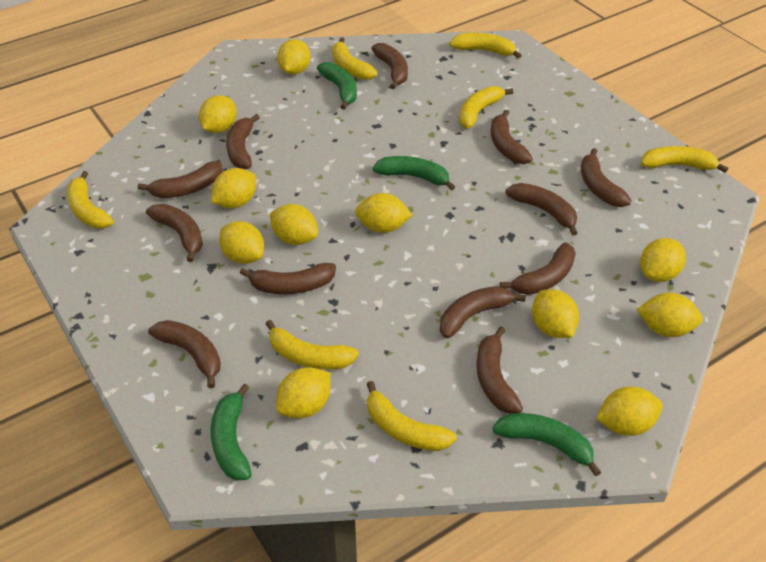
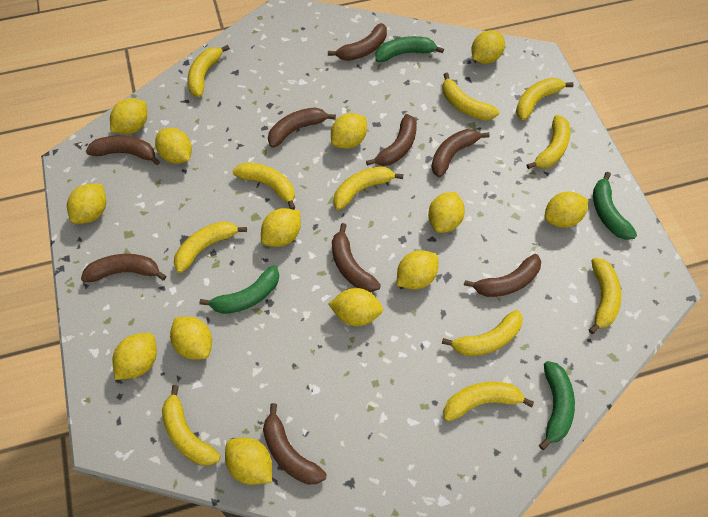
brown banana: [138,161,222,198] [146,204,203,262] [148,320,221,388] [226,114,260,169] [240,263,336,294] [371,43,408,89] [440,286,526,338] [476,327,523,414] [491,110,533,164] [500,242,576,295] [505,183,577,236] [581,148,632,207] = 12 -> [81,254,166,283] [86,136,160,165] [263,403,327,484] [268,108,336,148] [328,23,387,61] [332,223,381,292] [366,114,417,166] [432,129,490,177] [464,254,541,297] = 9
yellow banana: [67,171,114,228] [265,320,359,369] [332,37,378,80] [367,381,457,451] [449,33,522,59] [459,86,513,129] [641,146,728,173] = 7 -> [162,385,220,466] [174,221,247,273] [188,45,230,97] [232,162,295,210] [333,166,403,210] [442,73,499,120] [442,310,523,356] [443,382,534,421] [516,78,574,120] [527,115,570,169] [589,258,621,334] = 11
yellow lemon: [199,95,237,133] [211,168,256,208] [219,221,264,264] [270,204,318,245] [276,367,331,418] [277,39,311,75] [355,193,412,233] [532,289,579,338] [596,386,663,436] [637,293,703,337] [640,238,686,282] = 11 -> [67,184,106,224] [110,99,147,134] [112,333,157,380] [155,128,192,164] [170,317,212,360] [225,437,272,485] [261,208,301,247] [328,288,383,326] [331,113,367,149] [397,250,439,289] [428,192,465,233] [471,30,505,64] [545,192,588,228] = 13

